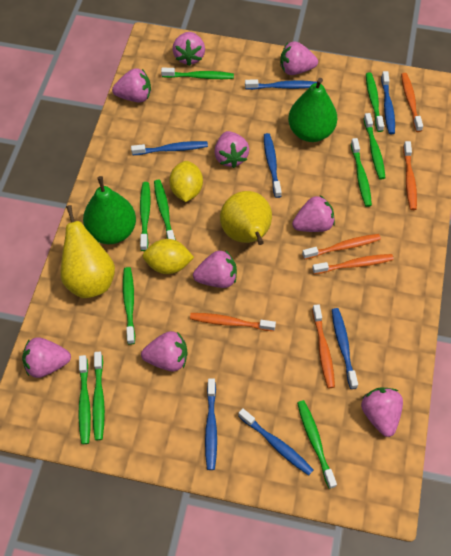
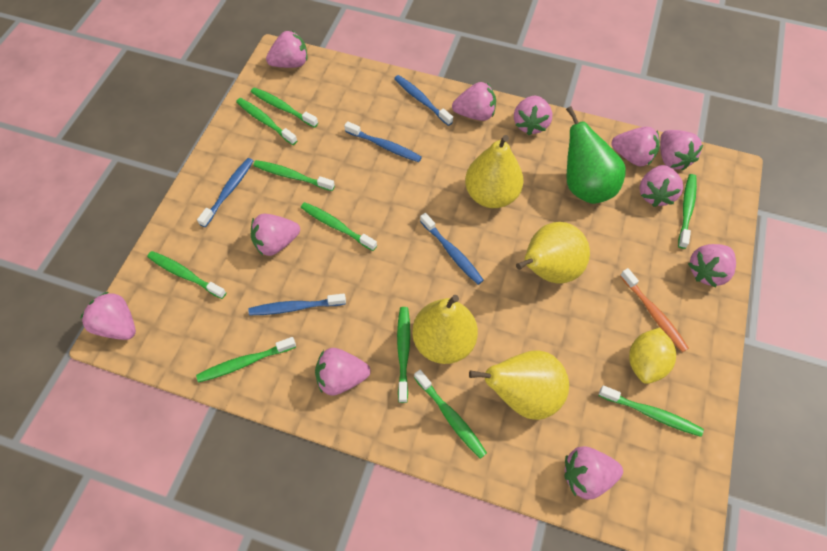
blue toothbrush: [131,141,208,155] [205,379,217,470] [238,408,314,476] [245,79,317,90] [264,133,282,198] [332,308,358,389] [381,71,395,134] = 7 -> [197,158,253,227] [249,294,346,315] [344,121,422,162] [394,75,453,126] [420,213,484,285] = 5
green pear: [83,176,136,244] [288,78,338,142] = 2 -> [566,106,626,204] = 1
orange toothbrush: [190,313,276,331] [302,234,381,259] [312,254,394,274] [312,304,335,388] [401,73,423,132] [403,141,417,210] = 6 -> [620,268,689,352] = 1
pink strawberry: [22,337,71,378] [112,68,151,102] [141,331,187,372] [173,32,205,66] [193,250,237,288] [214,131,249,168] [280,41,318,75] [292,195,335,232] [361,387,403,437] = 9 -> [80,292,136,340] [251,214,300,256] [266,30,307,68] [315,348,370,396] [452,82,496,121] [514,96,552,135] [565,446,623,499] [611,127,660,166] [639,165,683,207] [660,130,703,170] [688,244,736,287] = 11
yellow lemon: [143,239,194,274] [169,161,203,202] = 2 -> [629,328,676,384] = 1
yellow pear: [60,205,115,298] [220,191,272,245] = 2 -> [412,295,478,364] [465,135,523,208] [469,350,569,420] [516,222,590,284] = 4

